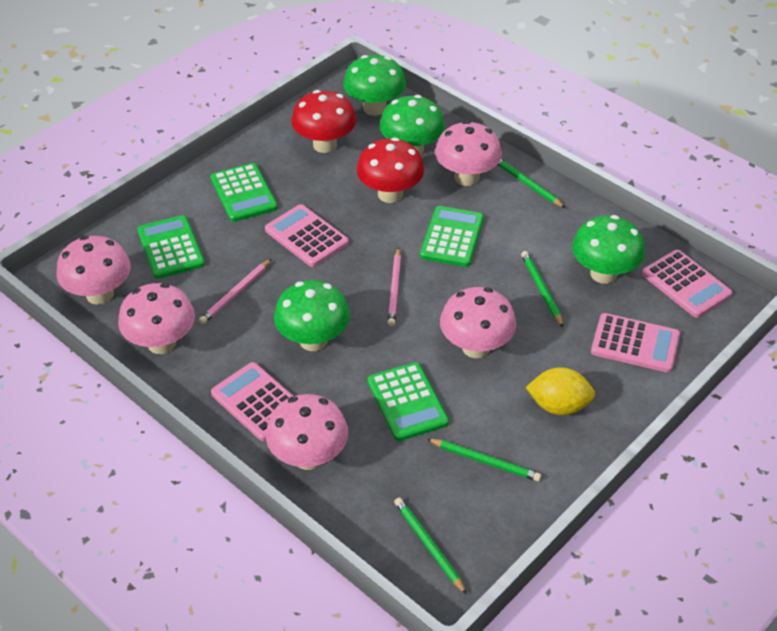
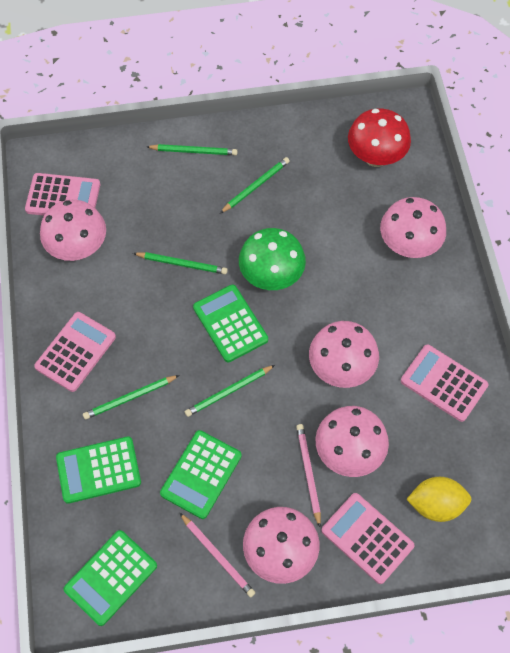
green mushroom: [274,280,350,351] [343,55,406,116] [380,95,445,156] [572,215,645,284] = 4 -> [239,228,306,290] = 1
green pencil: [394,498,467,595] [427,439,541,481] [497,159,565,208] [521,251,563,327] = 4 -> [83,375,179,420] [133,252,228,274] [147,144,237,155] [185,365,275,417] [220,157,290,213] = 5
red mushroom: [291,90,356,153] [357,137,424,203] = 2 -> [348,109,411,167] = 1

